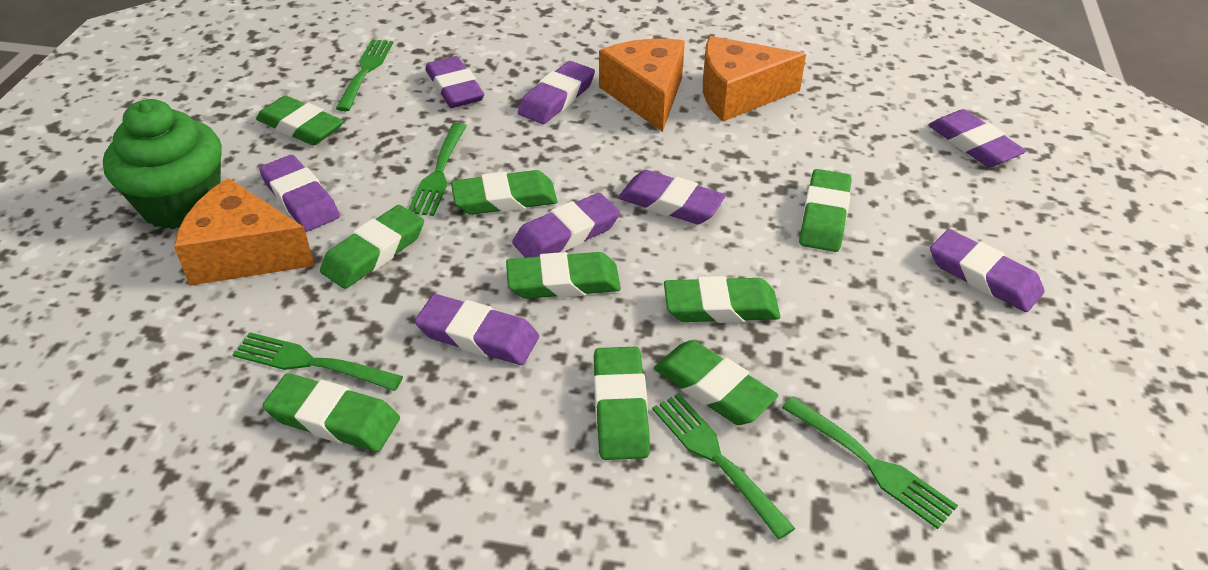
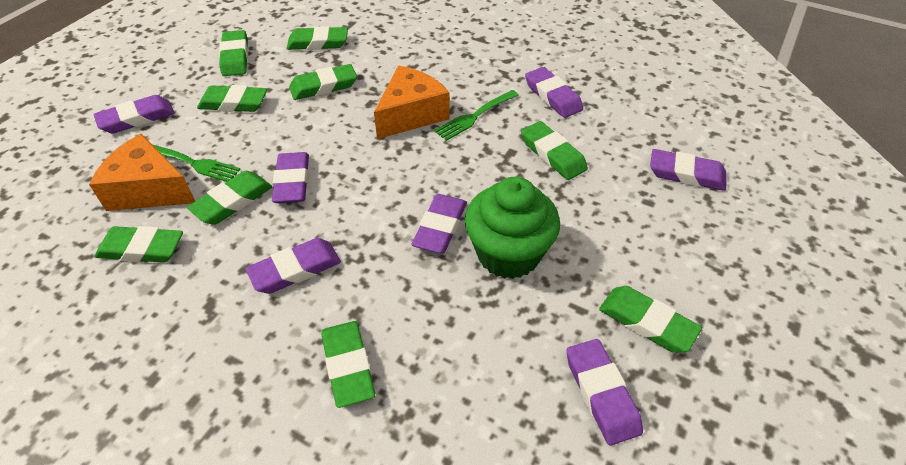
green fork: [232,332,403,391] [336,39,393,111] [408,123,467,216] [652,393,795,540] [782,397,958,529] = 5 -> [152,144,241,182] [434,90,519,141] = 2
orange cheese: [174,178,315,286] [599,39,685,132] [703,36,806,122] = 3 -> [89,134,195,211] [374,66,450,139] = 2
purple eraser: [259,155,340,232] [415,294,539,365] [425,56,484,108] [512,193,620,258] [518,61,595,124] [618,170,726,224] [929,109,1026,167] [930,229,1045,312] = 8 -> [94,95,175,134] [246,238,341,294] [272,152,309,203] [411,194,467,254] [525,67,583,118] [566,339,643,446] [650,149,727,191] = 7

